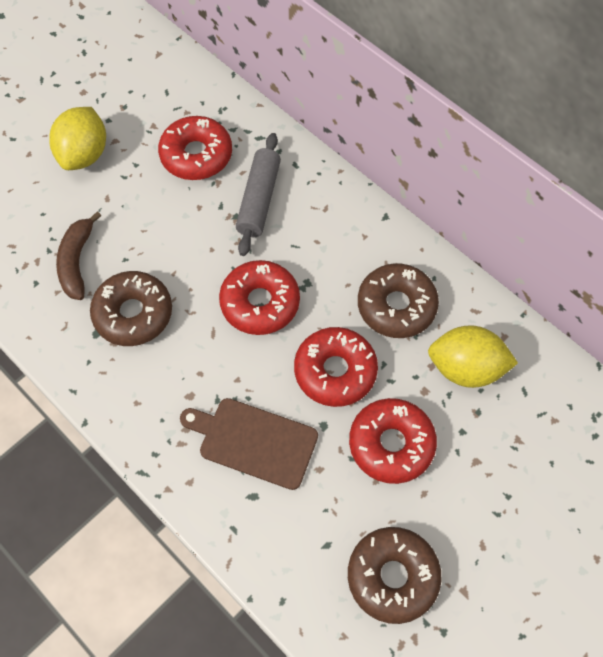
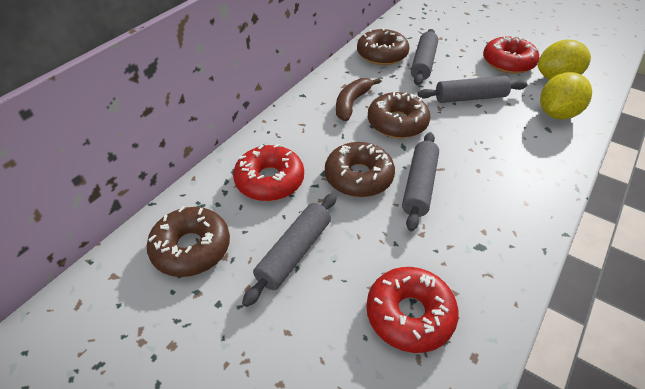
brown cutting board: [180,398,318,490] = 1 -> none = 0
brown donut: [90,271,172,346] [348,527,441,624] [358,263,439,338] = 3 -> [147,206,230,277] [325,142,395,197] [357,28,409,65] [368,92,431,138] = 4
grey rolling pin: [236,133,281,256] = 1 -> [242,193,337,307] [402,132,439,231] [411,29,438,85] [417,76,528,103] = 4
red donut: [158,116,232,180] [219,260,300,335] [294,327,378,407] [349,398,437,484] = 4 -> [233,144,304,201] [366,267,459,353] [483,36,539,74] = 3

